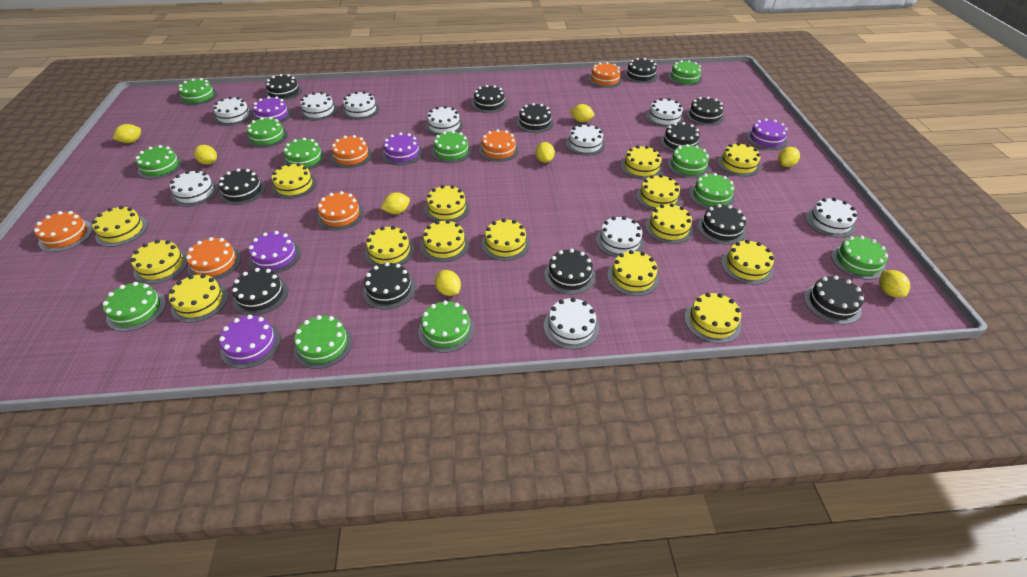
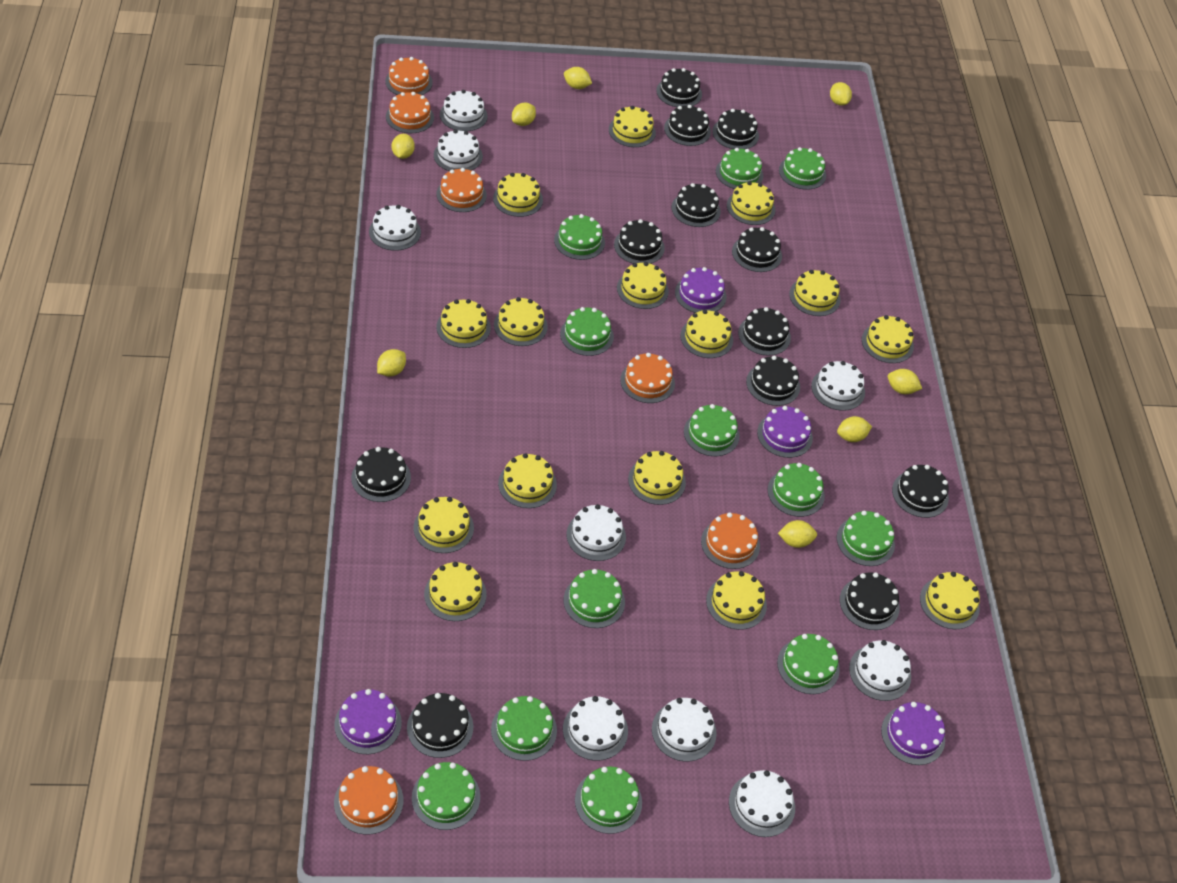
purple cake: [219,315,281,369] [249,231,301,274] [253,96,292,123] [382,132,423,165] [746,118,788,150] = 5 -> [334,689,402,754] [675,267,727,313] [757,406,813,458] [881,702,945,765] = 4
white cake: [170,170,219,207] [213,96,253,126] [300,92,338,121] [342,91,380,120] [425,106,463,135] [544,298,599,349] [566,124,605,156] [596,216,644,257] [646,98,684,127] [805,198,857,238] = 10 -> [369,205,421,251] [434,130,483,171] [440,90,488,131] [563,696,628,761] [567,504,626,561] [652,698,717,761] [729,770,795,837] [811,361,865,411] [849,640,911,701] = 9

